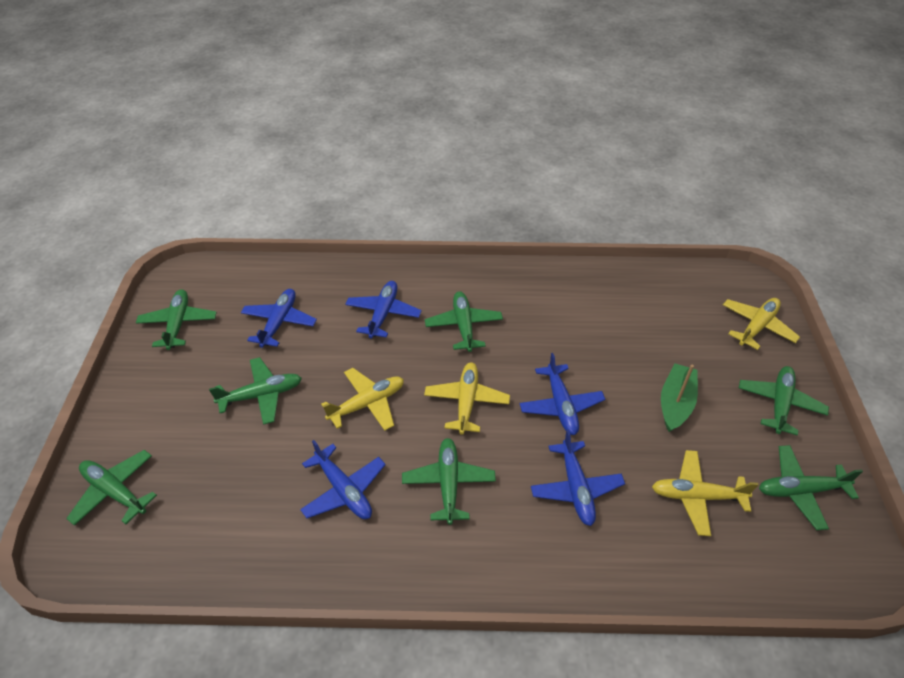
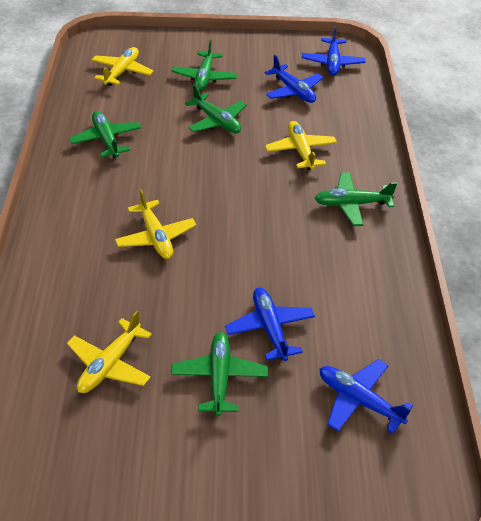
blue plane: [241,289,317,348] [300,440,386,519] [345,281,421,339] [520,353,605,435] [531,430,625,526] = 5 -> [225,288,315,361] [265,55,323,103] [302,26,365,76] [320,359,413,433] = 4
green boat: [661,363,698,432] = 1 -> none = 0
green plane: [66,450,157,526] [136,289,217,350] [209,357,302,425] [402,438,496,525] [425,291,503,352] [739,366,829,436] [759,445,863,530] = 7 -> [69,111,142,158] [171,332,268,416] [172,40,237,91] [185,85,247,133] [315,172,397,226] = 5

